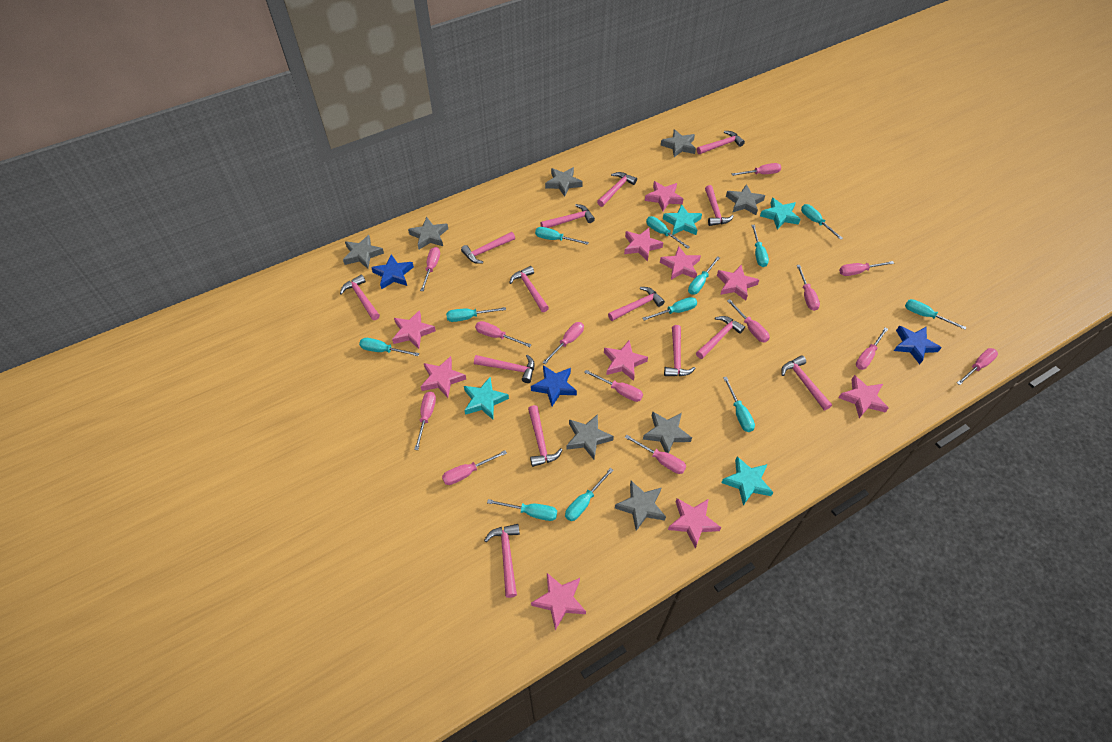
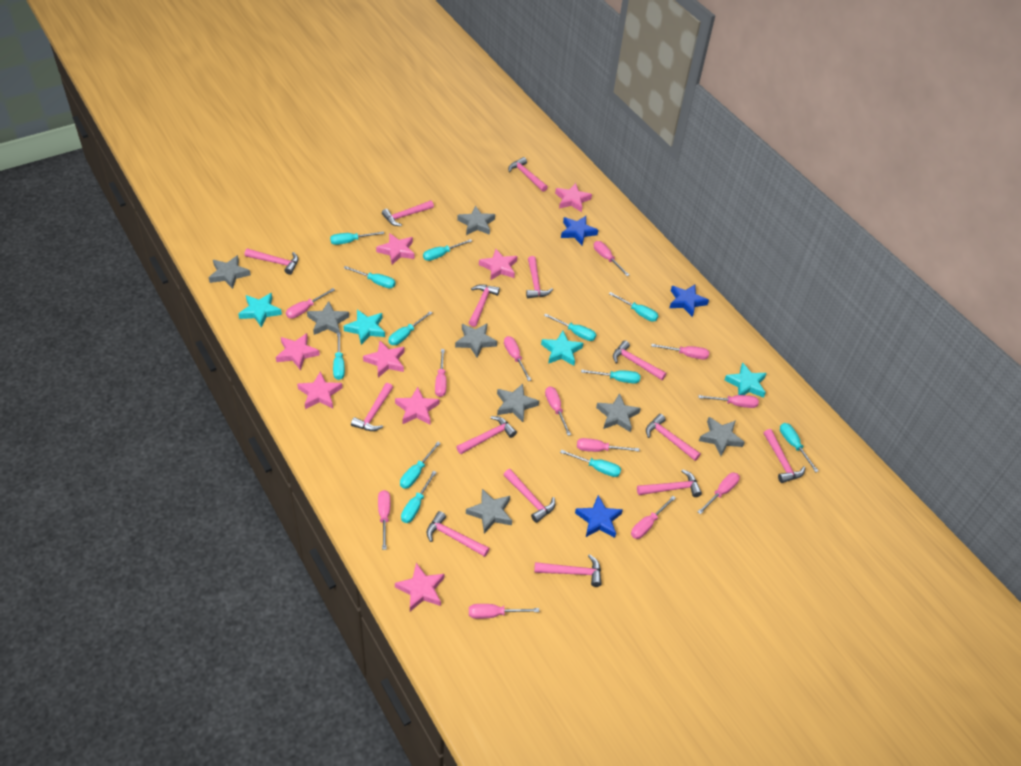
pink screwdriver: [414,391,436,450] [420,247,440,291] [442,450,507,485] [475,321,532,347] [542,322,584,364] [584,370,643,402] [625,435,686,474] [727,299,770,342] [731,163,781,176] [797,265,820,311] [839,261,894,276] [856,328,888,370] [957,348,998,385] = 13 -> [286,288,335,319] [378,490,390,550] [435,349,446,397] [469,604,539,619] [504,336,531,381] [545,386,571,436] [577,438,639,452] [594,241,629,276] [631,496,676,539] [651,344,709,359] [698,395,759,408] [698,473,740,514] = 12
pink star: [392,310,436,349] [420,356,466,398] [531,573,586,630] [604,340,648,381] [624,228,663,261] [645,181,683,211] [660,246,701,280] [668,498,722,548] [717,265,759,301] [838,375,888,418] = 10 -> [276,333,320,370] [297,372,342,409] [363,341,405,378] [376,233,415,265] [395,387,439,424] [395,563,444,611] [479,248,517,281] [555,183,592,212] = 8

